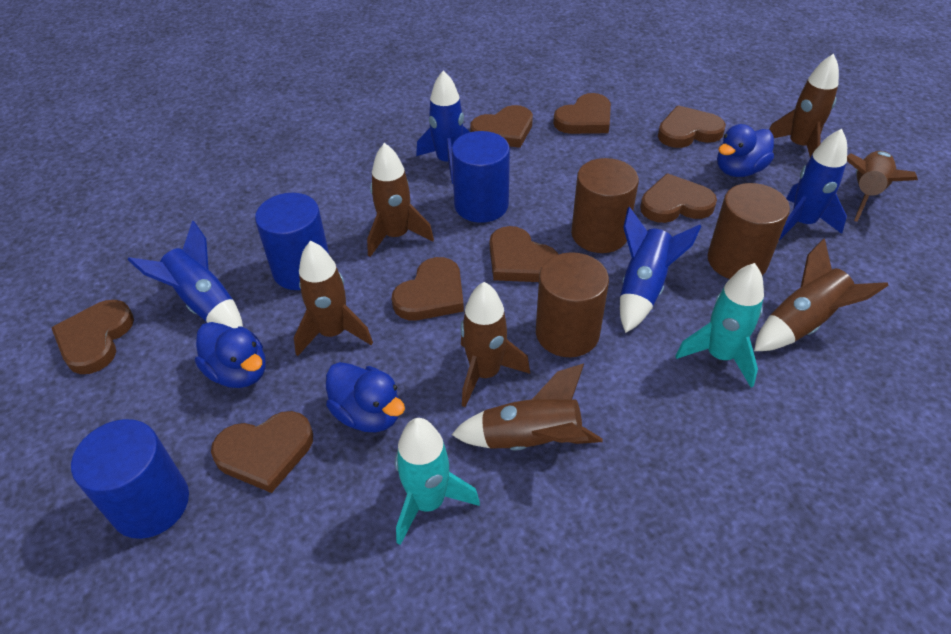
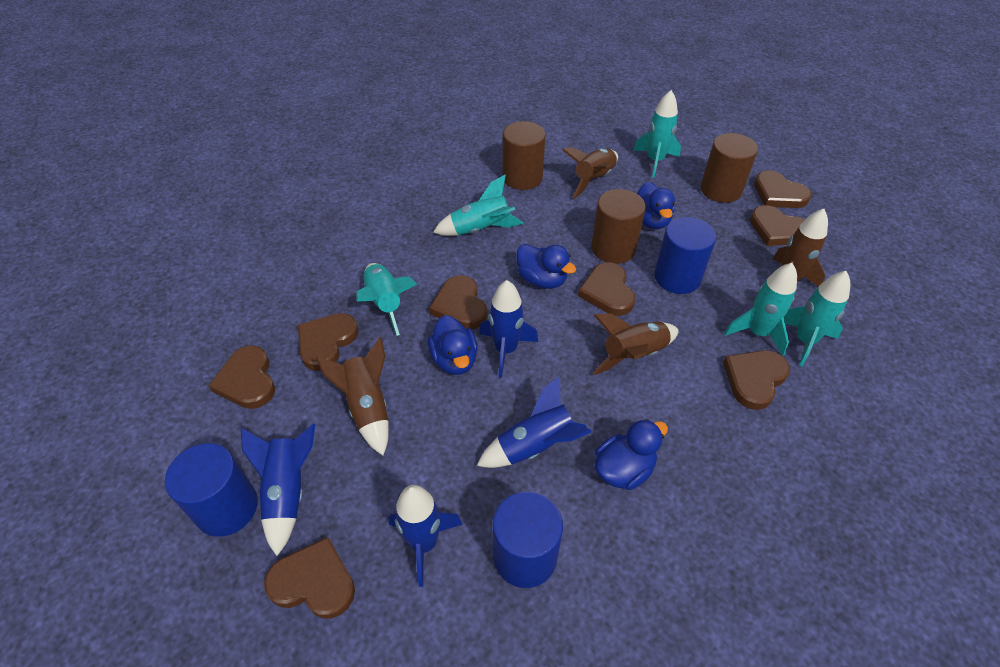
blue duck: [195,322,266,388] [326,362,405,432] [717,124,774,177] = 3 -> [428,315,478,375] [516,244,576,289] [595,419,668,490] [637,182,675,229] = 4
brown rocket: [294,241,373,356] [367,143,434,257] [451,364,603,451] [460,282,530,407] [754,238,889,351] [769,54,839,158] [847,151,918,222] = 7 -> [316,337,389,455] [562,147,618,199] [593,313,679,375] [773,209,828,287] = 4
turquoise rocket: [395,418,480,545] [676,263,764,387] = 2 -> [356,263,417,336] [433,175,523,236] [633,90,681,177] [724,263,797,356] [784,271,850,367] = 5

